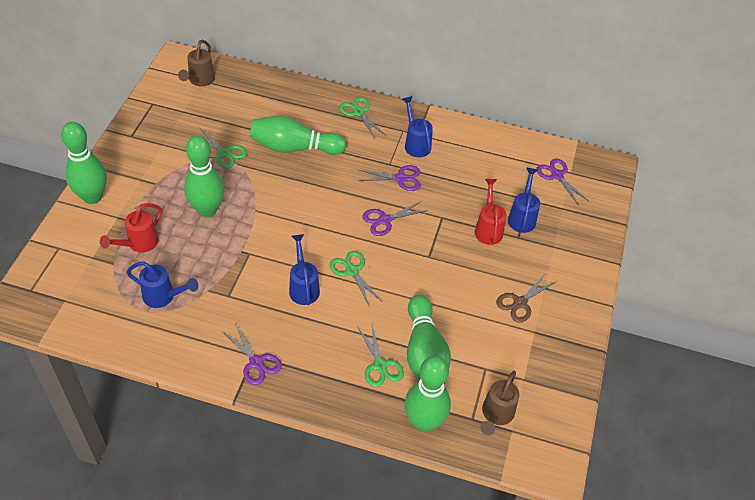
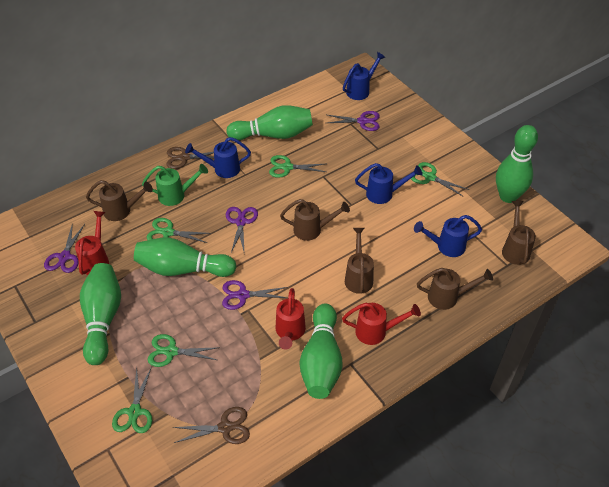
brown scissors: [496,273,557,323] = 1 -> [167,147,214,169] [173,407,250,444] = 2
brown watering can: [178,40,215,86] [480,370,519,435] = 2 -> [86,180,153,221] [280,199,350,241] [345,228,374,294] [417,268,493,310] [502,201,536,265] = 5
green scissors: [190,129,247,168] [330,251,381,306] [339,97,385,139] [357,325,404,387] = 4 -> [112,367,152,433] [147,218,211,243] [148,334,220,367] [269,155,326,178] [411,162,469,197] = 5
green watering can: none = 0 -> [142,164,208,206] = 1
red watering can: [100,203,162,252] [475,179,507,245] = 2 -> [75,211,109,275] [276,288,306,350] [342,303,421,345] = 3

